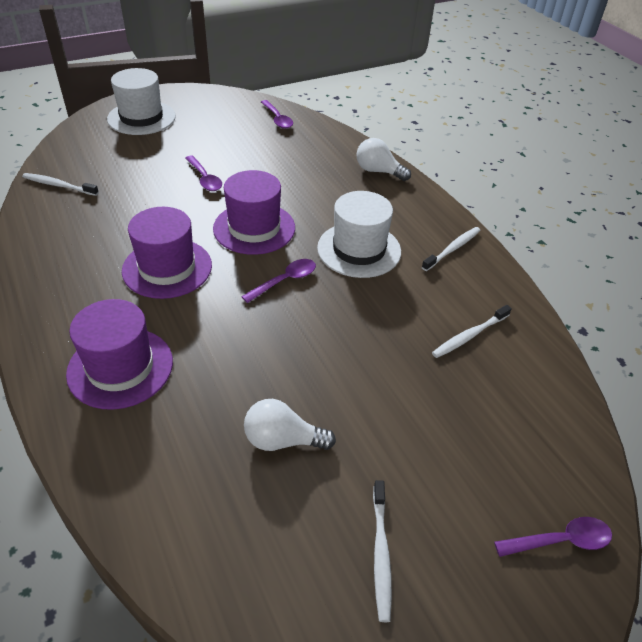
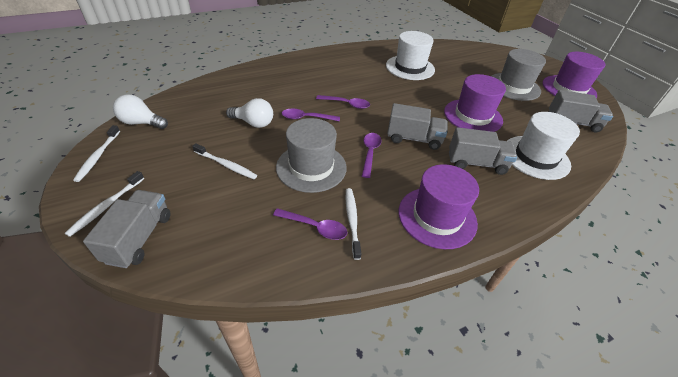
grey hat: none = 0 -> [276,118,347,193] [491,49,546,101] = 2
grey truck: none = 0 -> [83,190,170,268] [387,103,447,150] [449,127,517,175] [549,90,613,132] = 4

